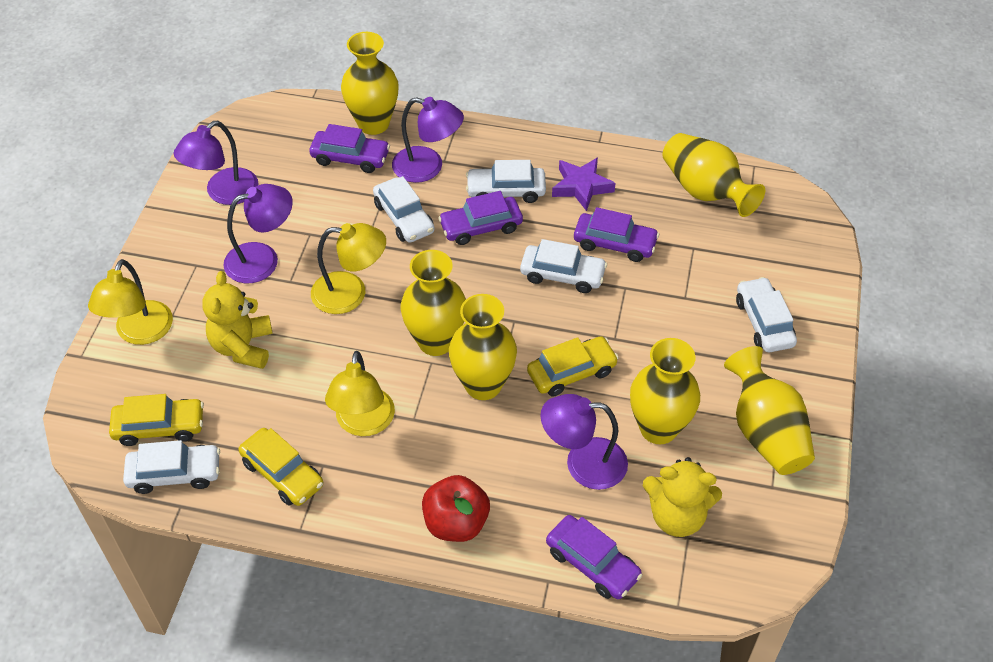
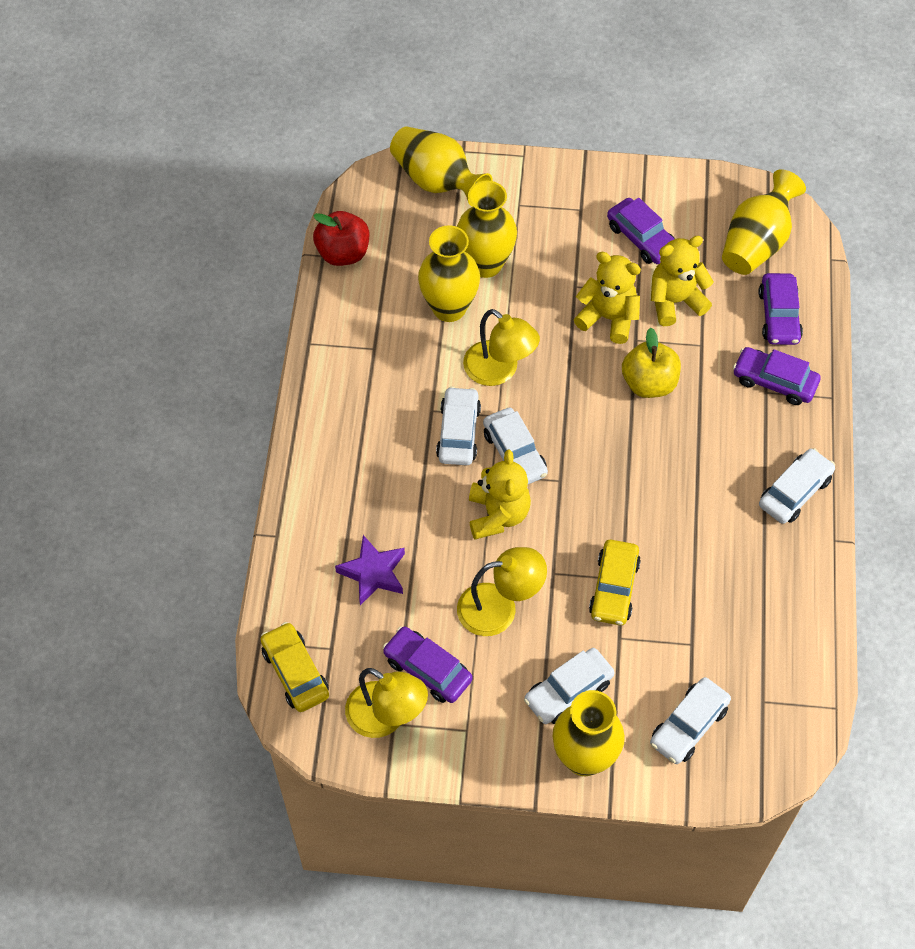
purple lamp: [174,121,259,205] [223,184,293,283] [392,97,464,183] [540,394,628,490] = 4 -> none = 0
yellow apple: none = 0 -> [622,327,681,398] = 1
yellow car: [109,394,204,446] [239,428,323,506] [527,336,619,397] = 3 -> [260,622,329,712] [589,540,641,625] = 2
yellow teddy bear: [202,271,273,369] [643,457,722,537] = 2 -> [469,450,531,539] [574,252,641,344] [651,236,714,326] = 3
yellow vase: [341,32,399,135] [400,250,466,356] [449,294,517,400] [630,338,700,444] [662,133,765,217] [724,346,815,475] = 6 -> [390,127,493,207] [418,225,480,322] [457,180,517,278] [553,690,625,776] [722,169,806,275] = 5

